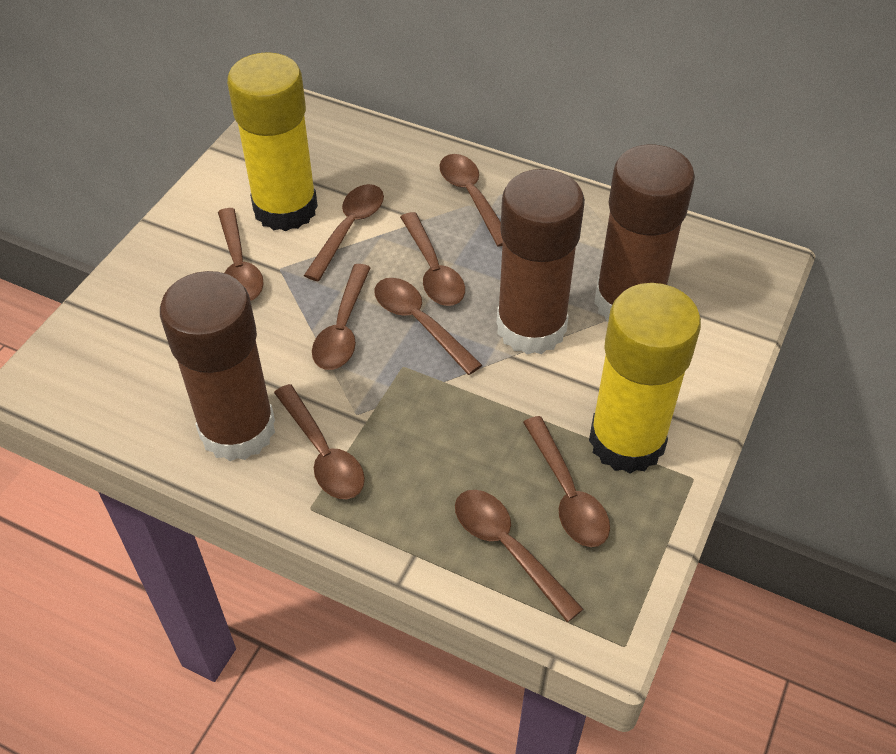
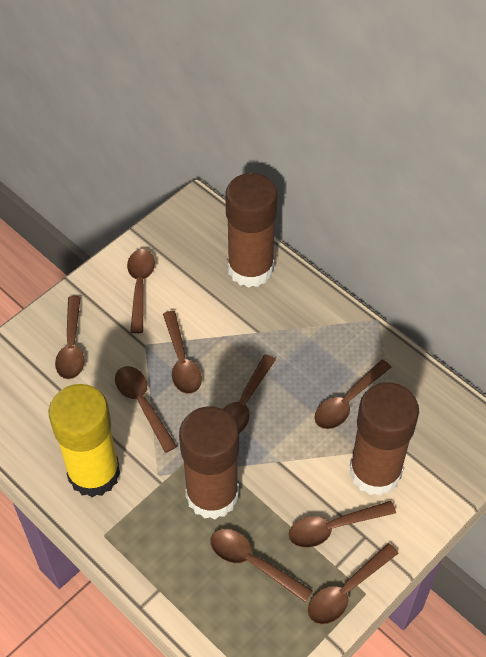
yellow glue stick: [227,52,318,231] [589,283,701,474] = 2 -> [49,384,120,497] = 1

